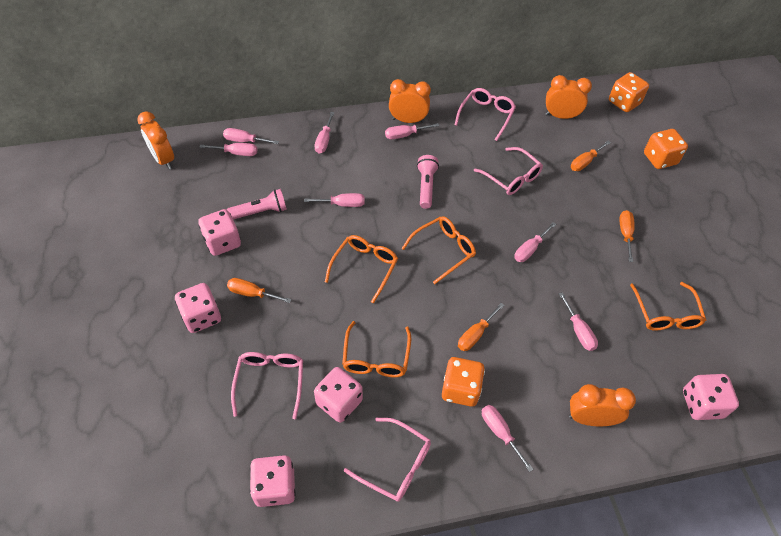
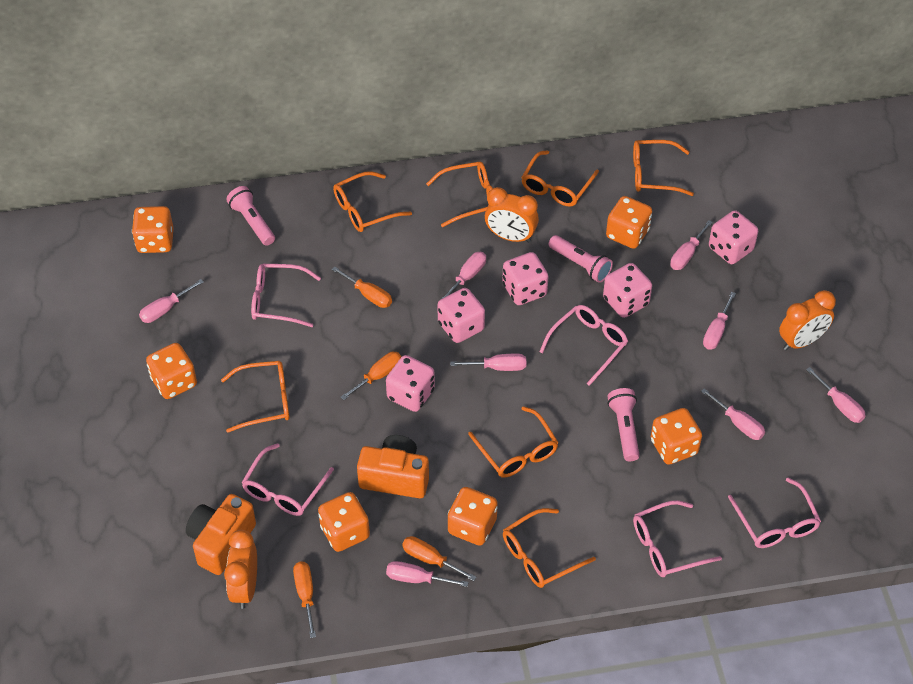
orange camera: none = 0 -> [186,494,256,575] [357,435,429,498] = 2
orange clock: [137,111,174,169] [389,79,431,123] [546,75,592,119] [569,384,636,426] = 4 -> [224,530,257,609] [485,187,539,243] [779,290,836,351] = 3
orange dice: [442,357,485,407] [609,72,649,112] [644,129,688,169] = 3 -> [132,206,174,253] [146,343,197,399] [318,492,370,552] [448,487,498,545] [606,196,652,249] [651,408,702,465] = 6
orange glasses: [325,235,398,304] [342,321,411,377] [401,216,476,284] [630,282,706,331] = 4 -> [221,361,290,433] [333,171,412,232] [426,162,493,227] [468,406,559,478] [503,508,596,588] [521,150,599,207] [633,140,694,196] = 7
pink flashlight: [227,189,287,220] [417,155,439,209] = 2 -> [226,186,275,246] [549,235,613,283] [607,388,640,461] = 3
pink glasses: [231,352,303,419] [344,418,431,502] [454,88,516,141] [474,147,543,195] = 4 -> [241,443,334,516] [251,264,321,327] [539,305,628,386] [633,500,722,577] [728,477,821,548] = 5

